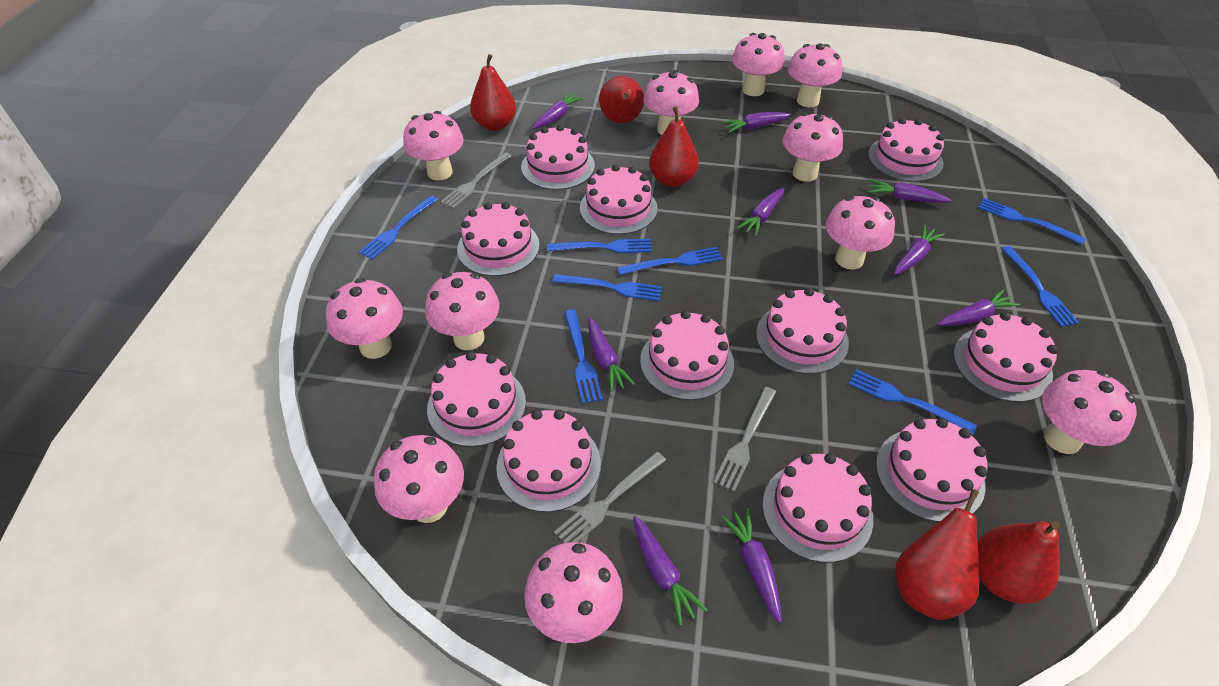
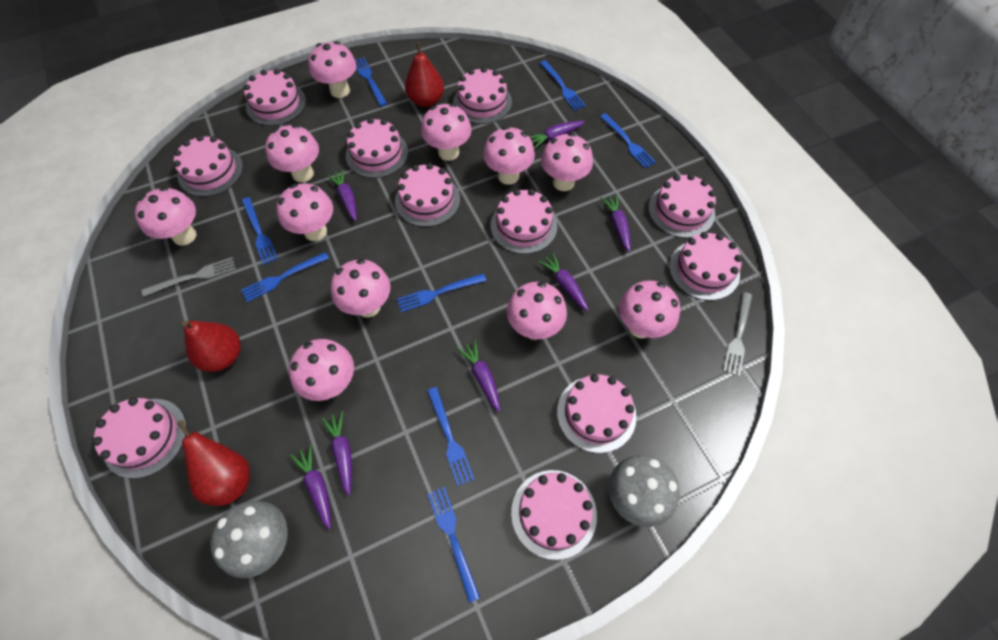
grey fork: [441,152,511,209] [554,452,666,543] [713,387,776,492] = 3 -> [142,257,236,297] [723,292,752,376] = 2
grey mushroom: none = 0 -> [210,501,288,578] [609,455,680,527] = 2
purple carrot: [533,92,583,129] [588,317,635,392] [633,516,707,626] [721,112,791,133] [721,508,782,623] [737,188,785,236] [868,180,951,203] [894,225,945,275] [938,289,1020,326] = 9 -> [290,444,331,530] [322,411,352,496] [327,169,357,221] [457,340,500,412] [530,121,585,149] [538,252,589,311] [601,194,631,252] = 7
red pear: [470,54,516,131] [599,76,644,123] [649,107,699,187] [895,489,979,620] [977,521,1060,604] = 5 -> [177,420,250,506] [182,321,241,372] [405,42,444,107] = 3

